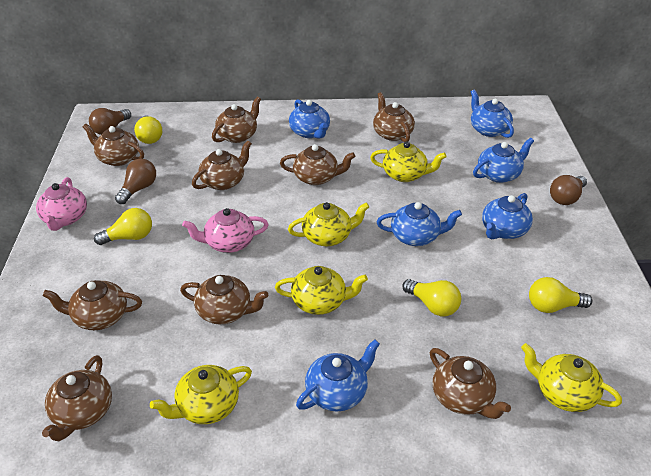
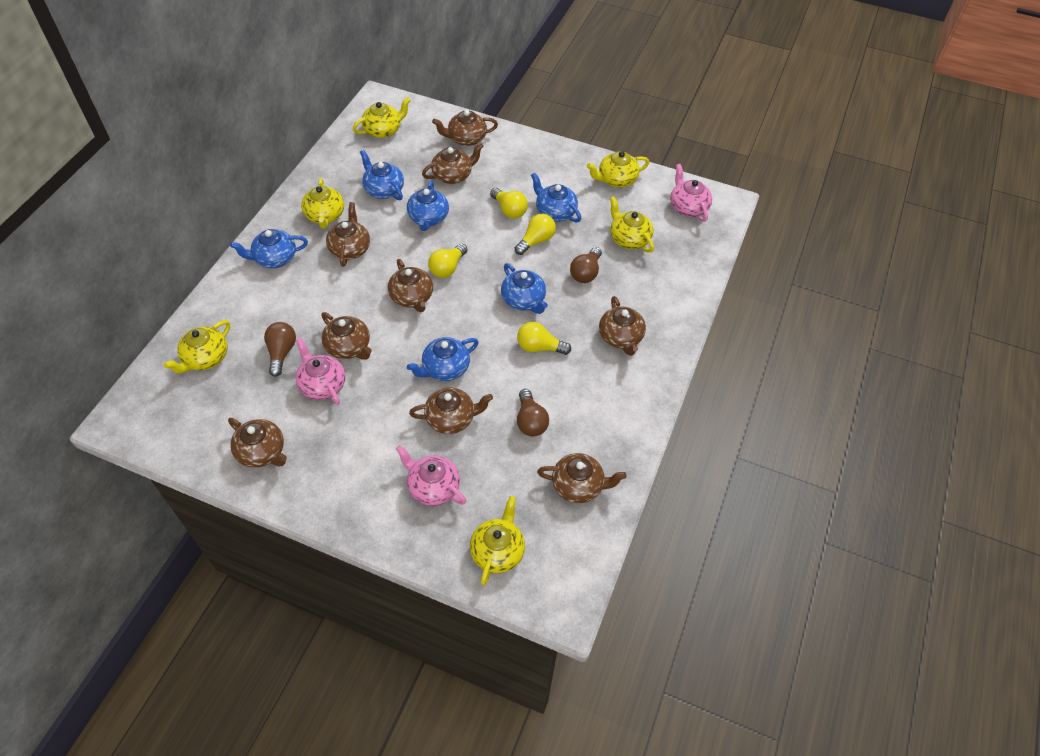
pink teapot: [36,177,87,231] [182,208,269,253] = 2 -> [295,338,345,405] [396,445,466,506] [670,164,712,222] = 3
yellow teapot: [150,365,252,424] [275,266,368,315] [288,202,369,246] [370,141,446,182] [521,343,622,412] = 5 -> [164,320,230,373] [301,178,344,229] [353,97,411,138] [470,496,525,585] [587,151,650,188] [610,196,654,253] = 6

